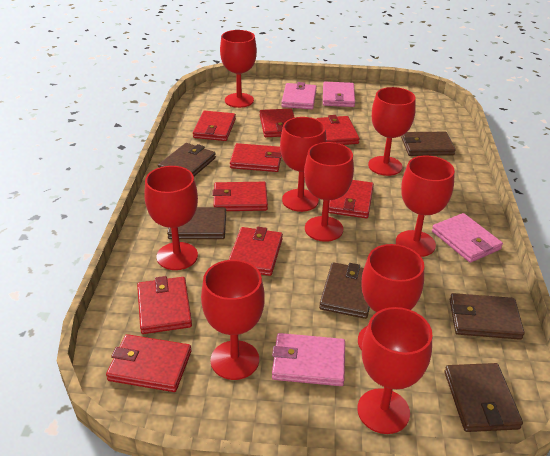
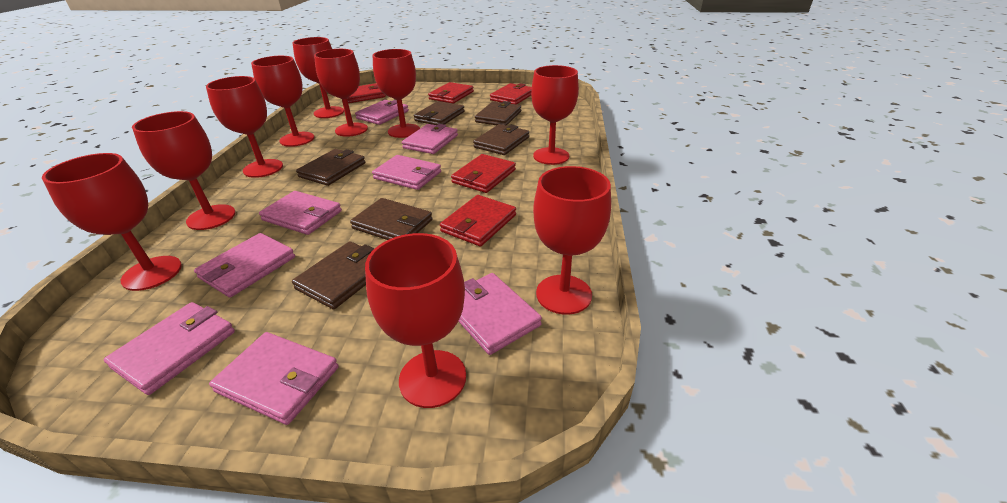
pink wallet: [272,333,345,386] [281,82,317,109] [323,82,355,107] [432,213,503,263] = 4 -> [104,302,235,395] [194,233,295,297] [209,332,339,425] [259,191,342,235] [355,100,409,125] [372,155,441,190] [402,124,458,154] [458,273,542,355] = 8
red goblet: [144,166,198,270] [201,260,265,380] [220,30,257,108] [280,117,327,212] [304,142,354,242] [357,307,432,434] [358,244,424,351] [368,87,416,176] [396,156,455,257] = 9 -> [42,153,182,291] [132,111,235,230] [206,76,283,178] [251,56,315,147] [293,37,344,118] [314,49,368,137] [365,233,466,408] [372,49,420,138] [531,65,579,165] [533,166,611,315] = 10
red wallet: [106,334,191,392] [137,276,192,334] [193,111,236,141] [212,182,268,211] [228,227,283,276] [230,143,282,172] [260,109,295,137] [316,115,360,145] [329,180,374,218] = 9 -> [347,83,386,103] [428,82,474,104] [440,195,516,247] [451,154,516,193] [490,83,532,105] = 5

